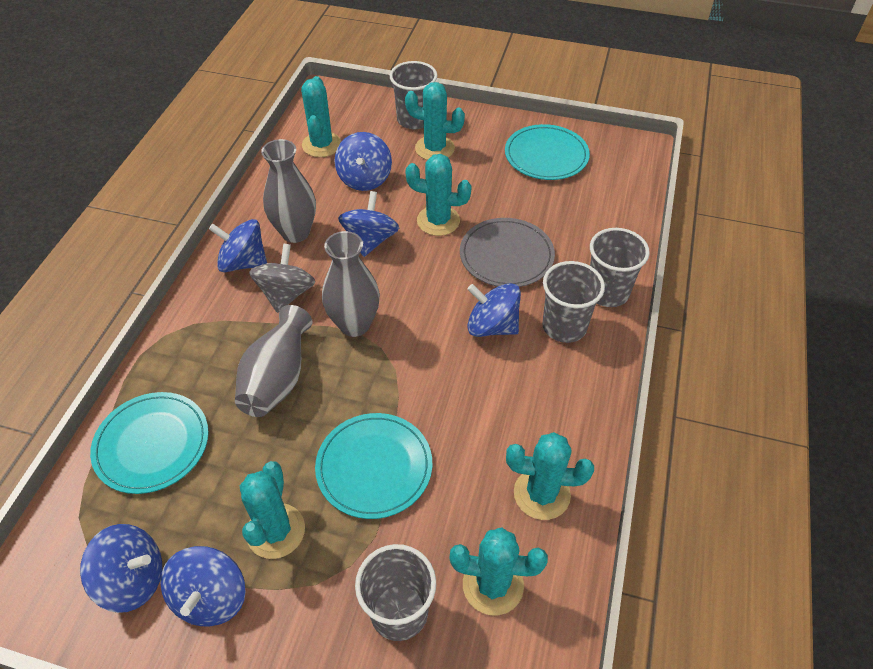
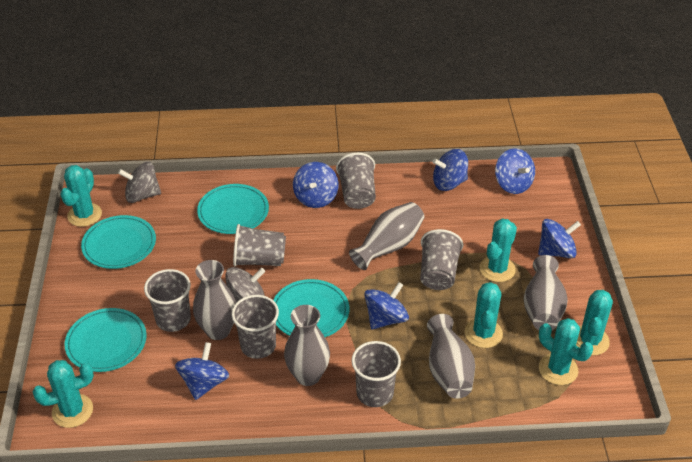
grey cup: [355,544,436,641] [389,61,438,129] [542,261,605,343] [590,228,650,307] = 4 -> [144,269,191,332] [231,295,279,359] [233,224,286,267] [336,153,376,209] [351,341,401,407] [420,229,463,290] = 6
grey plate: [460,218,555,287] = 1 -> none = 0
grey spinning top: [249,243,315,313] = 1 -> [118,162,161,203] [225,267,265,303] = 2
grey vase: [235,305,313,417] [261,139,316,243] [322,231,380,337] = 3 -> [193,260,236,340] [284,305,330,386] [349,202,424,270] [427,314,475,399] [524,255,568,330] = 5
turquoise plate: [90,392,209,494] [315,413,432,519] [505,124,590,180] = 3 -> [64,308,147,372] [81,215,156,269] [197,184,269,234] [273,279,349,337] = 4

